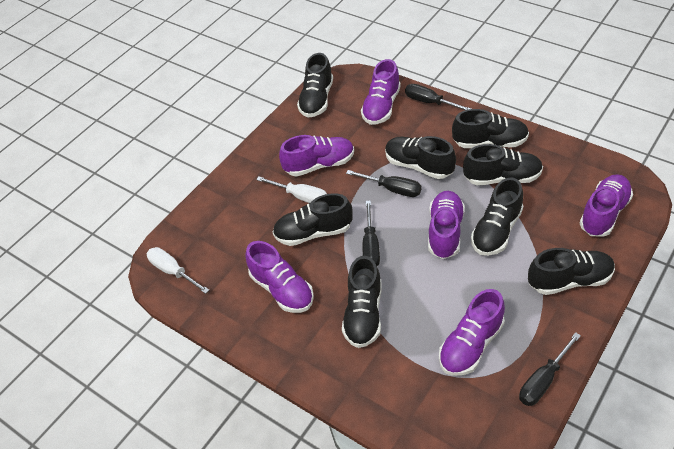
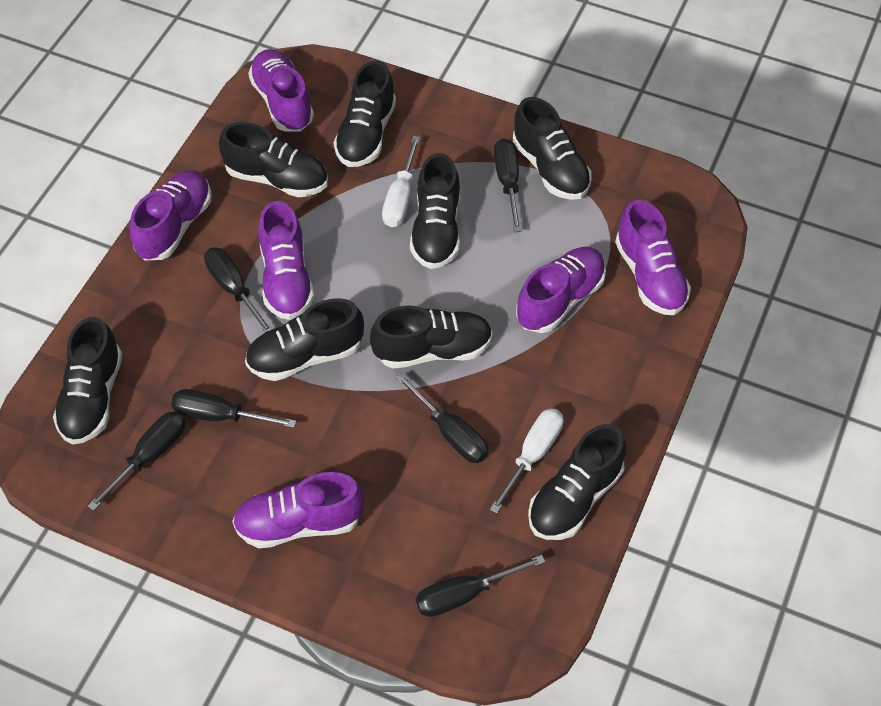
black screwdriver: [346,170,421,197] [362,200,380,266] [405,84,471,110] [519,332,581,406] = 4 -> [88,412,186,511] [171,389,296,428] [204,247,272,333] [395,373,488,463] [416,555,545,617] [494,139,522,232] = 6

